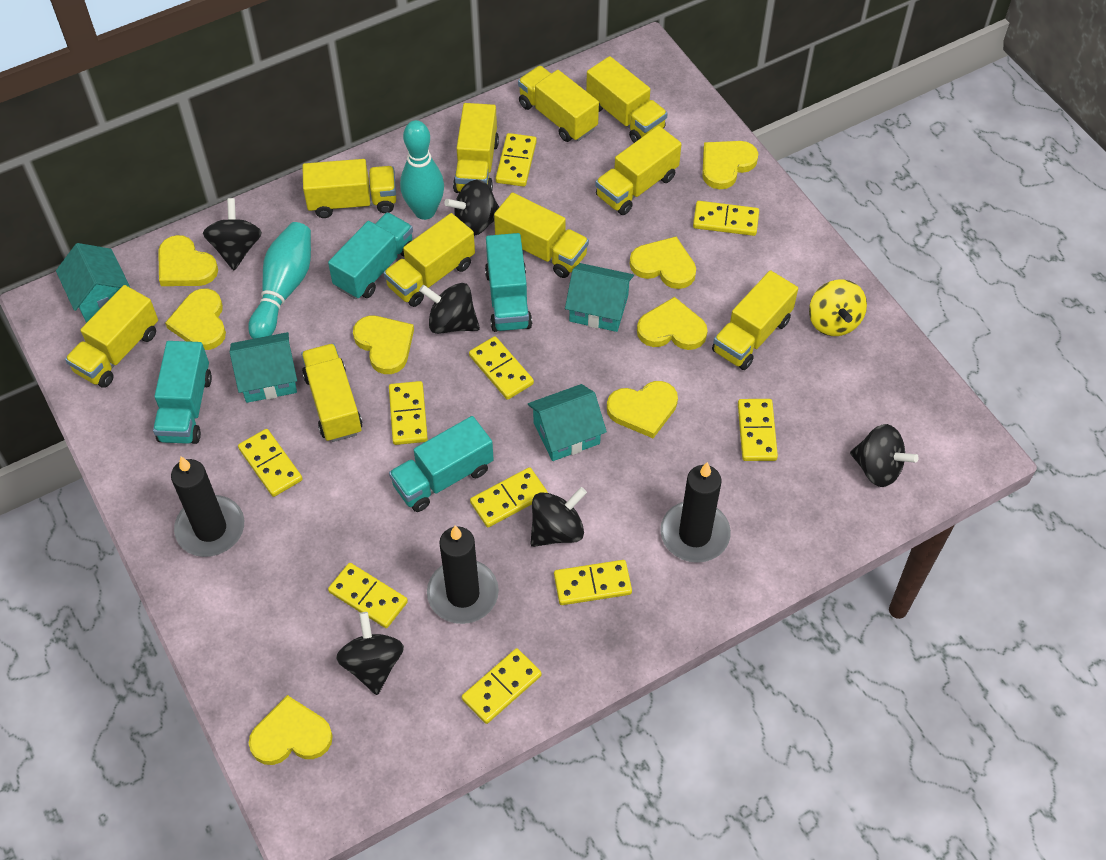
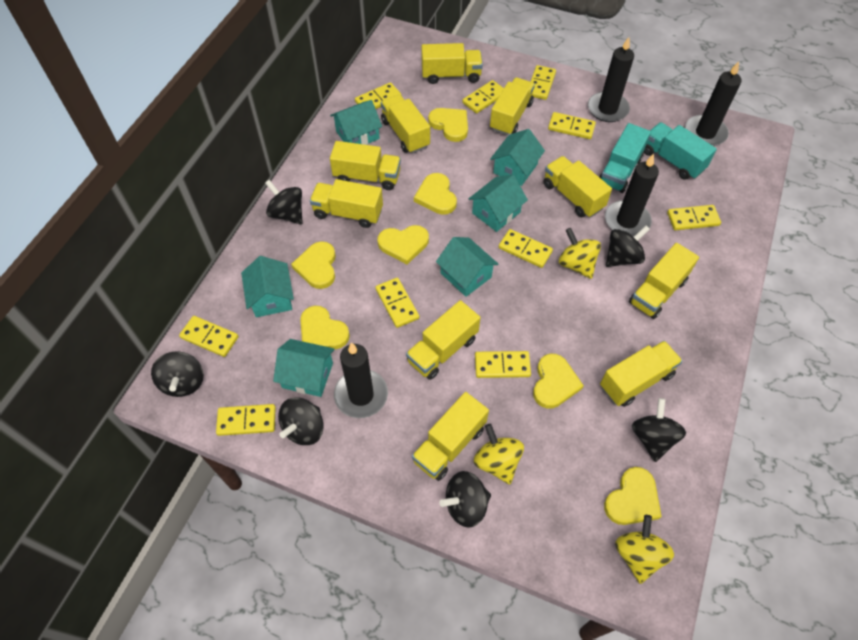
black candle: [171,457,244,557] [427,526,499,624] [660,462,731,563] = 3 -> [334,342,388,418] [588,37,634,122] [605,154,659,237] [685,62,741,146] = 4
turquoise bowling pin: [248,222,311,339] [400,120,444,220] = 2 -> none = 0
turquoise house: [56,243,130,322] [230,332,297,403] [528,384,607,461] [565,263,634,332] = 4 -> [241,256,294,317] [273,339,334,397] [330,100,382,145] [436,237,498,297] [469,175,528,232] [490,129,545,186] = 6
turquoise truck: [153,341,212,444] [328,212,413,299] [389,416,494,512] [485,233,532,332] = 4 -> [599,123,651,193] [643,122,717,180] = 2
yellow heart: [158,235,218,286] [165,289,226,350] [249,695,333,765] [353,316,414,374] [607,381,678,438] [630,237,696,289] [637,297,708,350] [702,141,758,189] = 8 -> [291,241,336,289] [300,306,350,349] [377,225,429,265] [414,173,457,215] [428,108,468,142] [533,354,584,409] [604,467,662,525] = 7
yellow spinning top: [809,279,867,336] = 1 -> [474,424,524,484] [559,228,601,279] [615,515,674,584] = 3

